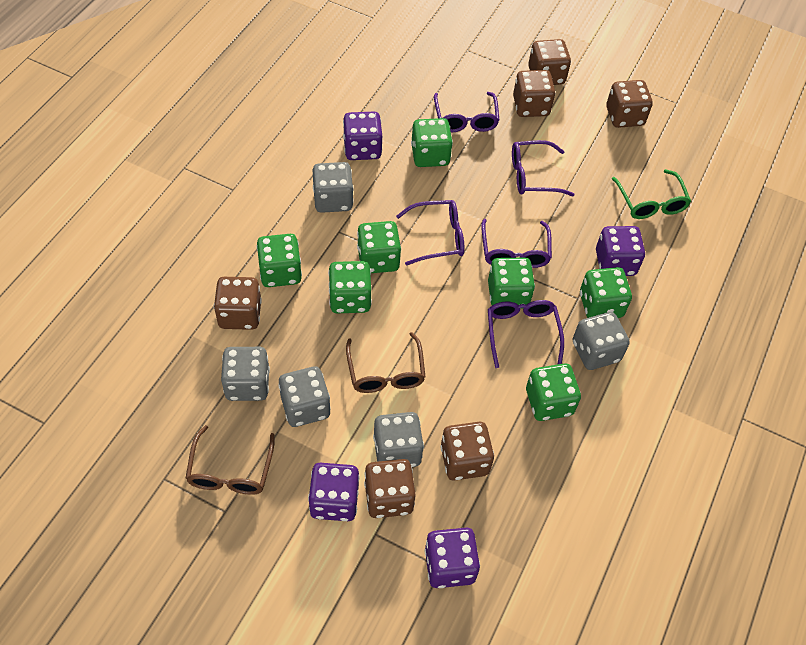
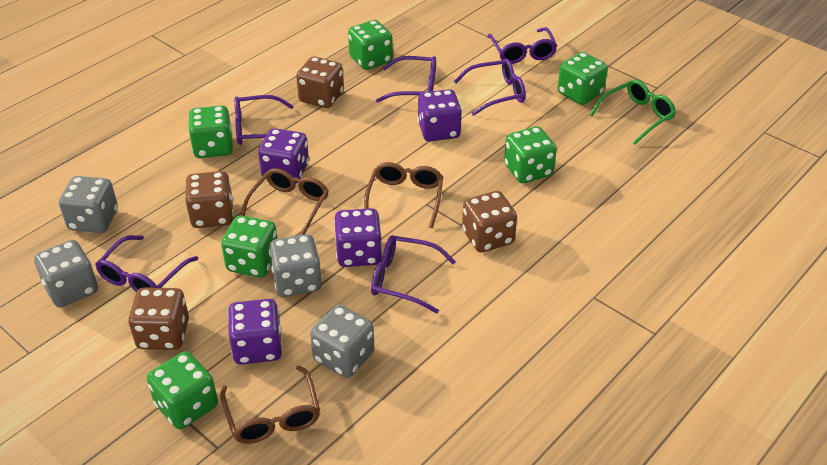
brown dice: [214,277,262,330] [364,459,416,518] [441,422,494,481] [513,70,555,117] [528,39,571,85] [606,80,653,128] = 6 -> [128,287,189,350] [185,171,234,228] [296,56,344,108] [462,191,517,253] = 4
brown glasses: [186,425,275,495] [346,332,426,393] = 2 -> [220,366,320,444] [241,168,329,235] [364,162,443,228] = 3
green dice: [256,234,302,287] [328,261,372,313] [357,221,401,273] [411,118,453,167] [488,257,535,309] [526,363,581,421] [580,267,632,318] = 7 -> [147,351,218,429] [188,105,233,158] [221,215,278,277] [348,20,393,70] [504,126,557,183] [557,52,608,105] = 6
grey dice: [221,347,270,401] [278,366,331,427] [313,162,354,213] [373,412,424,467] [573,312,630,370] = 5 -> [34,240,98,307] [59,176,118,233] [269,234,322,297] [310,305,375,378] = 4
purple glasses: [396,200,464,266] [434,92,499,132] [481,219,552,268] [488,300,564,368] [512,140,575,196] = 5 -> [95,235,198,292] [234,95,293,145] [371,235,456,313] [376,56,436,103] [454,58,526,116] [487,27,557,64] = 6

